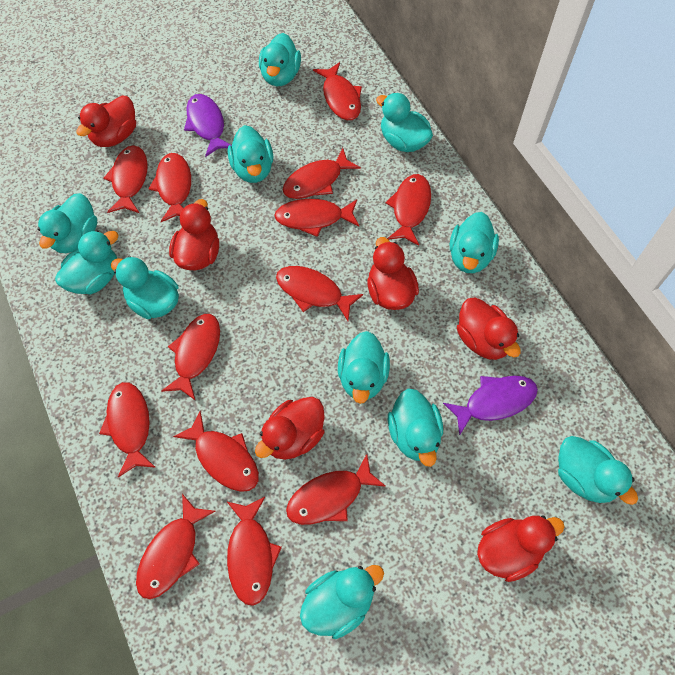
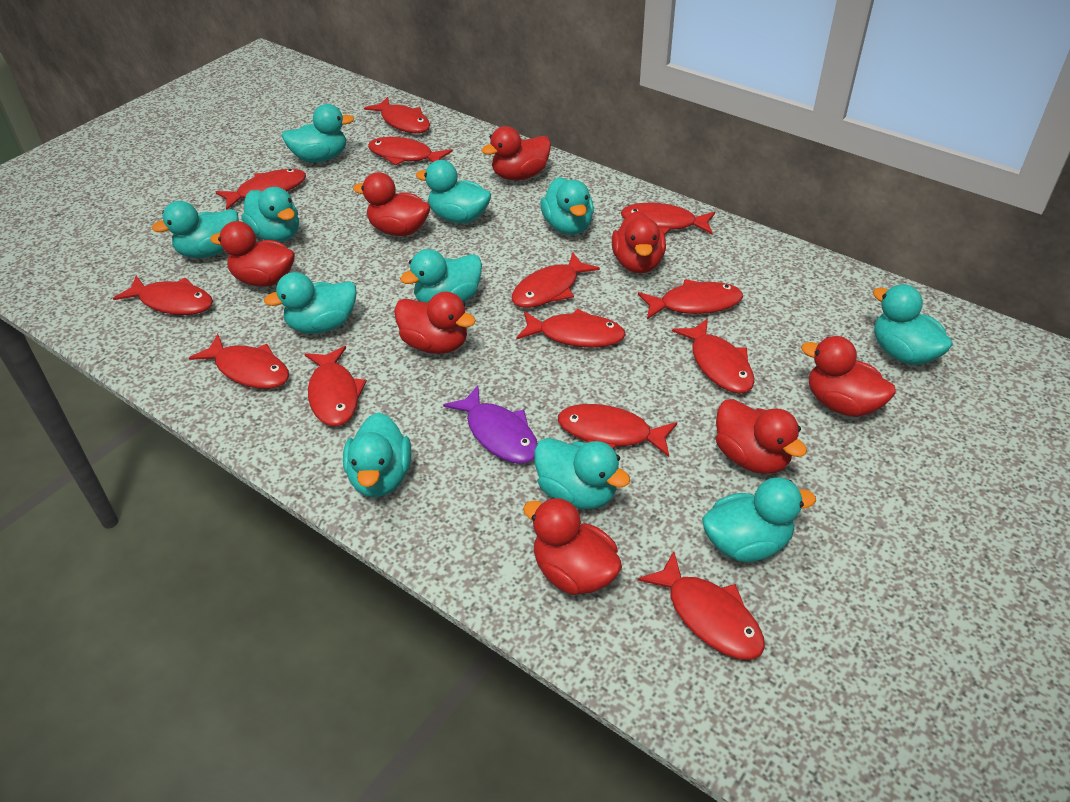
purple fish: [184,94,232,157] [443,376,538,436] = 2 -> [443,385,537,463] = 1
red duck: [76,96,136,147] [169,199,219,270] [255,397,325,460] [367,237,419,310] [457,297,521,360] [477,516,565,582] = 6 -> [210,221,295,287] [353,172,431,236] [394,292,476,354] [482,126,551,180] [523,497,622,595] [612,211,666,273] [716,399,807,474] [801,336,896,417] = 8

